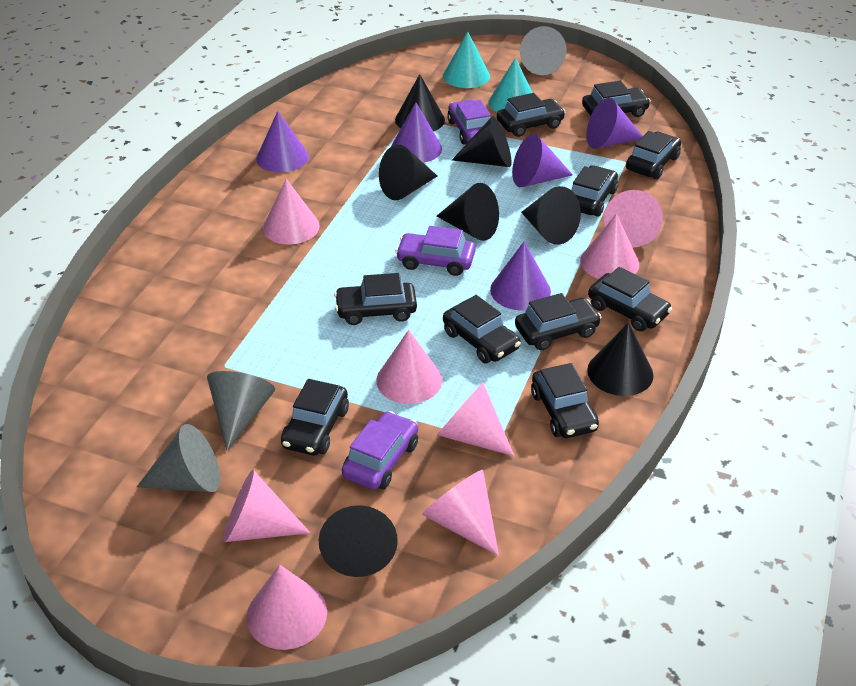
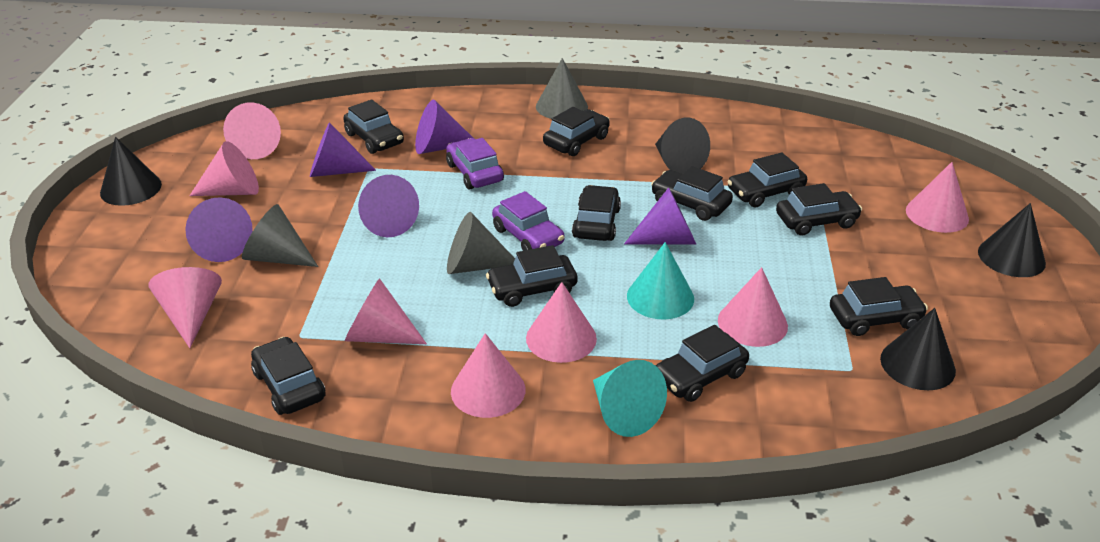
black cone: [319,505,398,577] [379,145,437,200] [395,74,445,131] [437,183,499,241] [452,116,512,167] [521,186,581,245] [587,322,653,396] = 7 -> [100,137,162,206] [655,118,710,174] [880,308,956,390] [978,203,1046,277] = 4
purple car: [342,411,418,490] [395,226,476,276] [447,100,491,144] = 3 -> [446,138,504,189] [492,191,565,251] = 2

